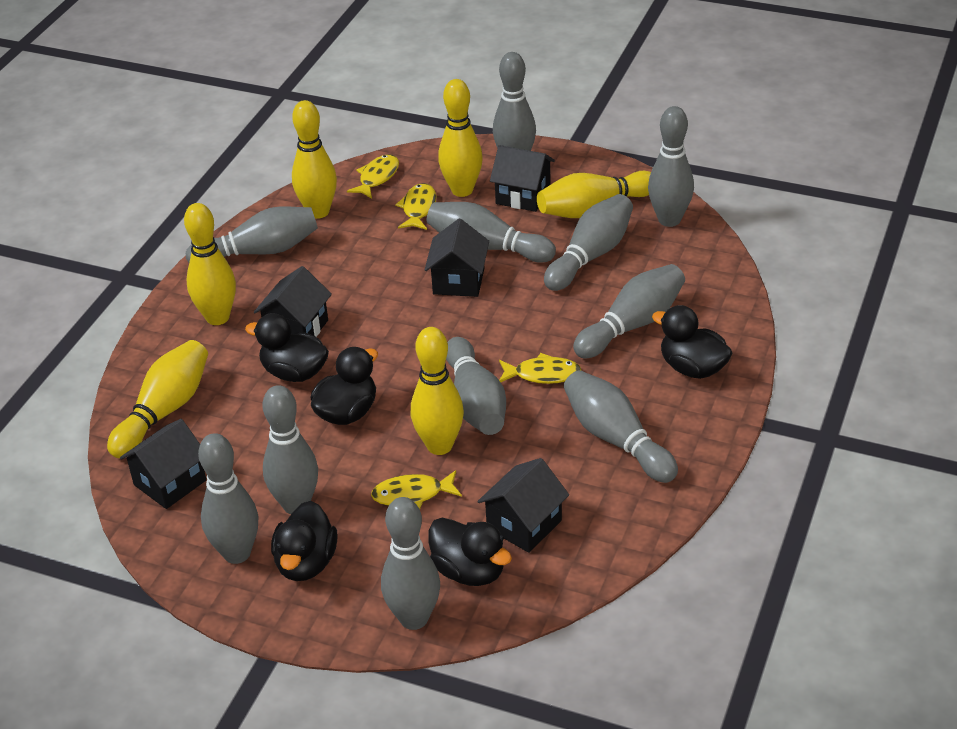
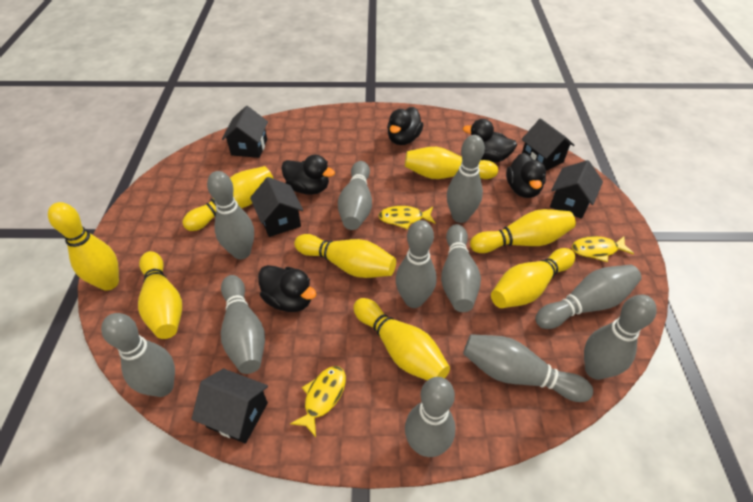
yellow bowling pin: [107,340,208,458] [184,203,236,325] [292,100,337,219] [411,327,464,455] [438,79,483,197] [537,171,651,218] = 6 -> [48,202,119,291] [138,251,182,339] [182,166,274,231] [294,234,396,278] [353,298,450,380] [405,147,498,179] [470,209,576,253] [491,248,575,308] = 8
yellow fish: [347,154,399,199] [371,470,462,509] [395,183,436,230] [499,353,581,384] = 4 -> [290,366,346,437] [378,206,435,230] [572,236,634,262] = 3

